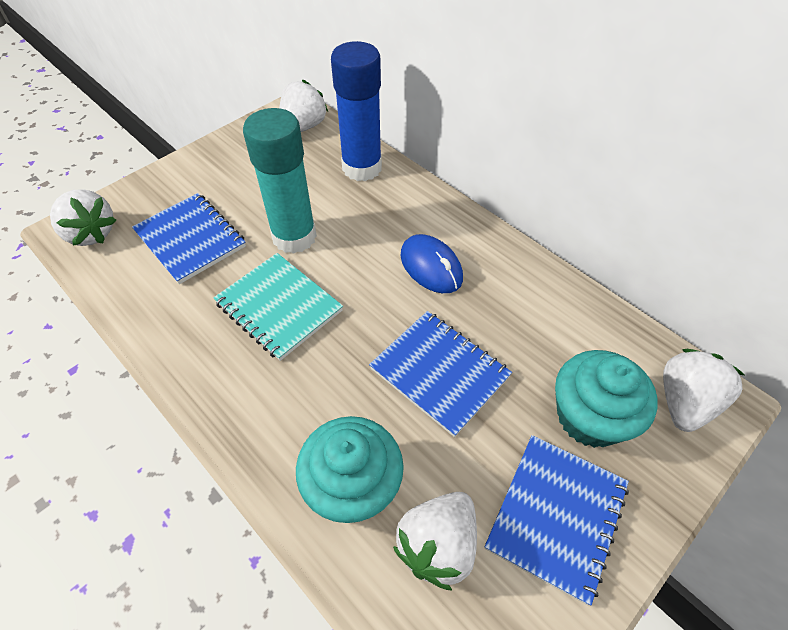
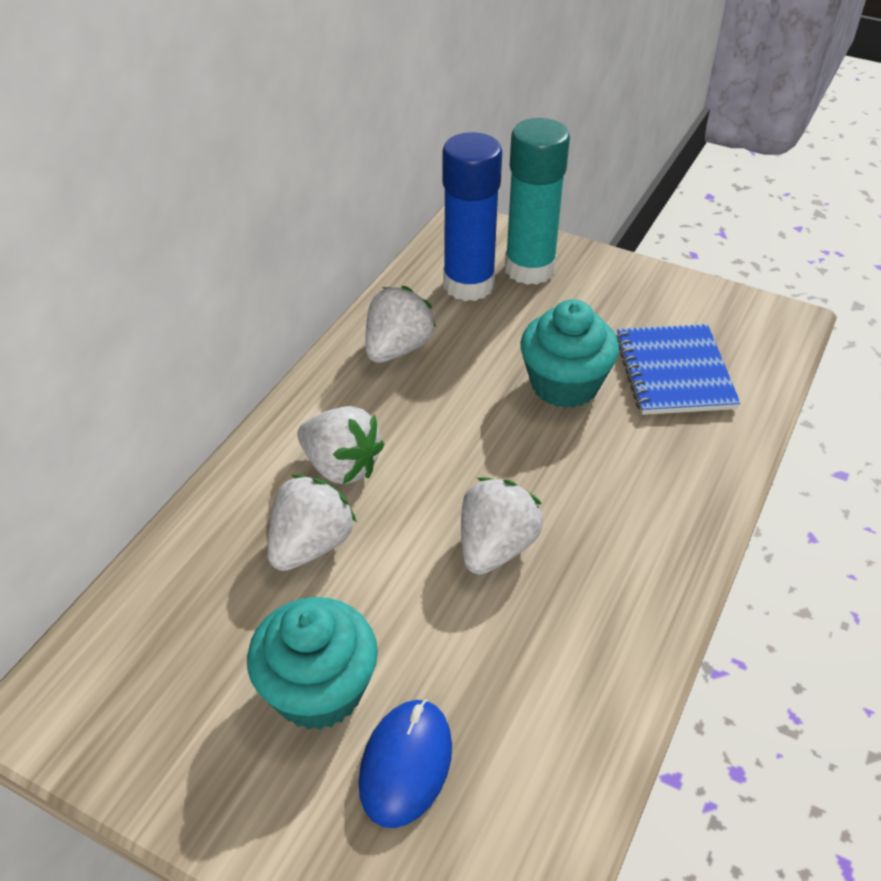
blue notebook: [132,193,246,284] [369,311,512,437] [485,435,629,605] = 3 -> [617,324,741,415] = 1
turquoise notebook: [213,253,343,361] = 1 -> none = 0

